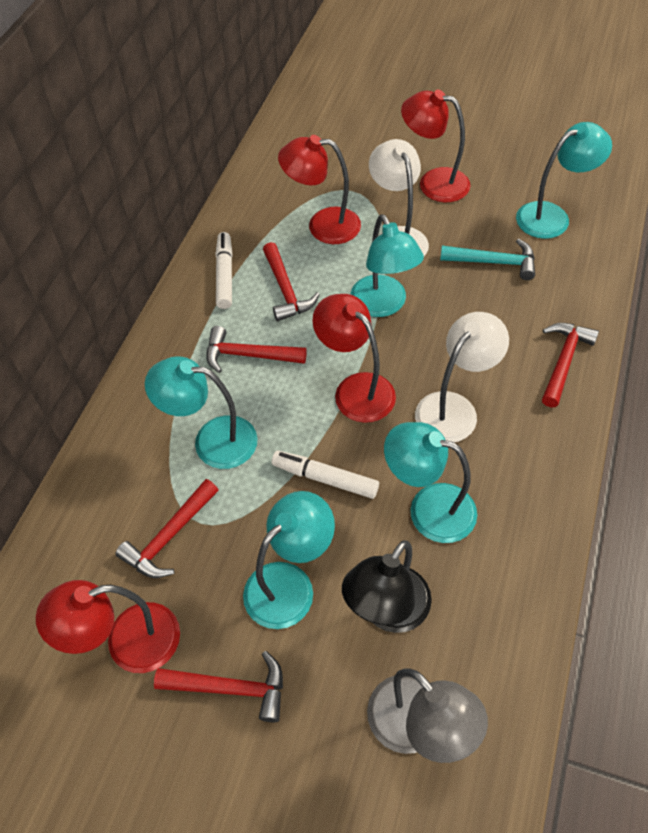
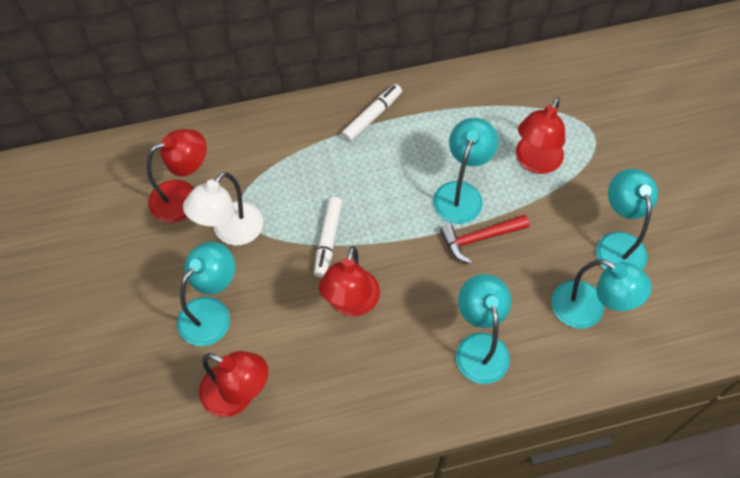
black lamp: [342,540,432,633] = 1 -> none = 0
grey lamp: [367,669,488,763] = 1 -> none = 0
red hammer: [116,479,218,578] [154,651,283,722] [206,326,307,373] [263,242,320,321] [542,323,599,408] = 5 -> [440,215,530,264] = 1
turquoise hammer: [440,239,535,280] = 1 -> none = 0
white lamp: [369,139,429,256] [415,312,509,442] = 2 -> [183,172,263,246] = 1

